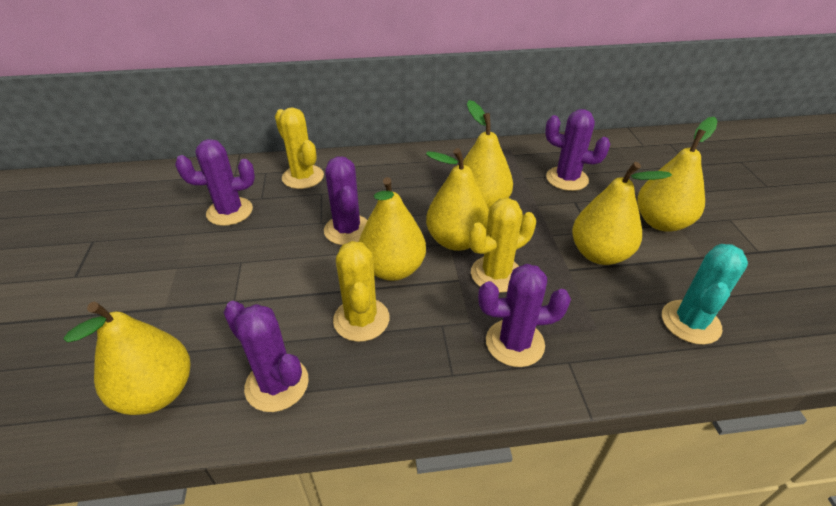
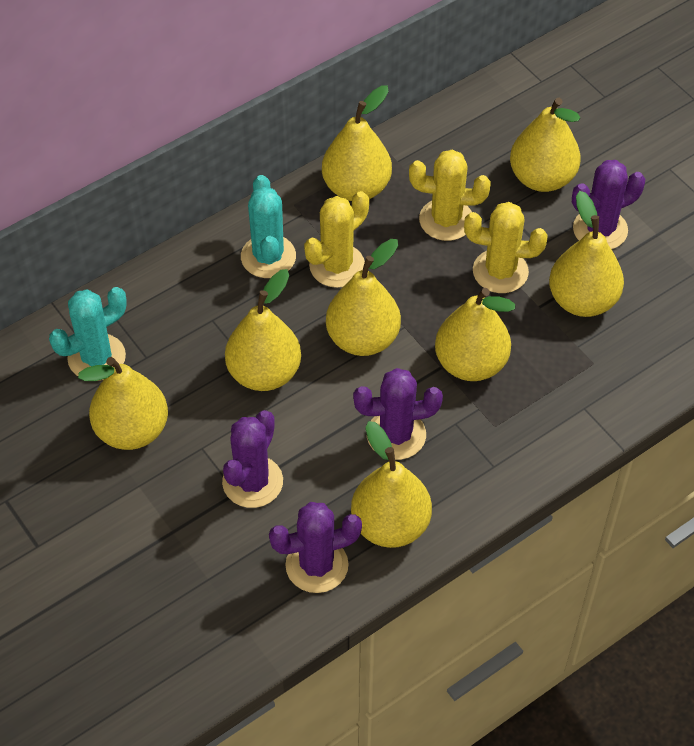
purple cactus: [175,139,255,226] [223,301,309,412] [324,156,368,245] [478,264,571,367] [545,109,610,191] = 5 -> [222,410,283,508] [269,502,362,593] [353,368,443,460] [572,160,645,249] = 4
turquoise cactus: [662,244,748,345] = 1 -> [49,287,127,381] [241,175,296,278] = 2
yellow pear: [63,302,191,415] [359,177,426,281] [426,148,489,251] [463,100,513,209] [572,162,672,265] [637,117,718,232] = 6 -> [78,357,168,450] [225,269,301,391] [322,85,392,201] [326,239,401,356] [351,421,432,548] [435,288,515,381] [510,98,581,192] [549,191,624,317] = 8

